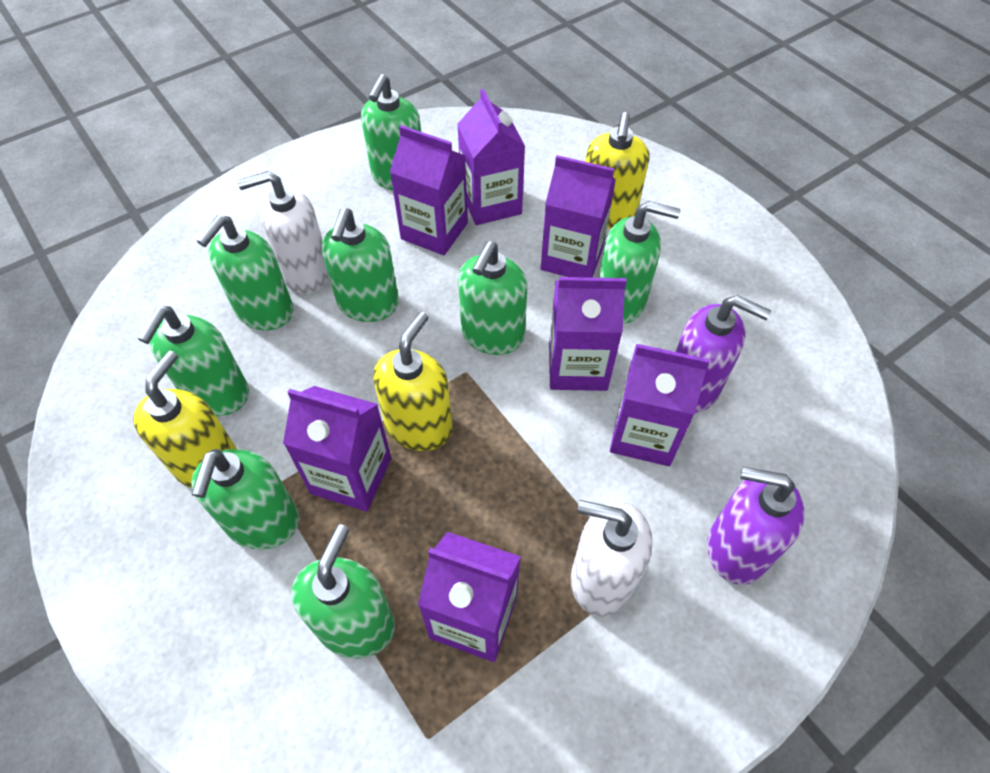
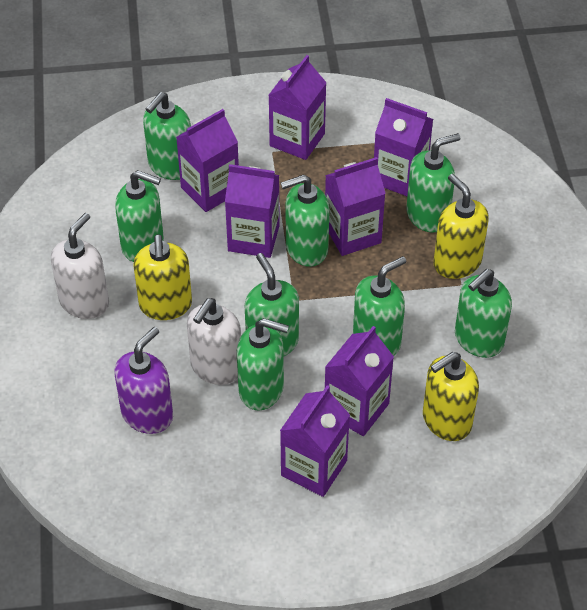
purple soap dispenser: [676,295,771,413] [707,466,805,585] = 2 -> [115,327,173,434] = 1

